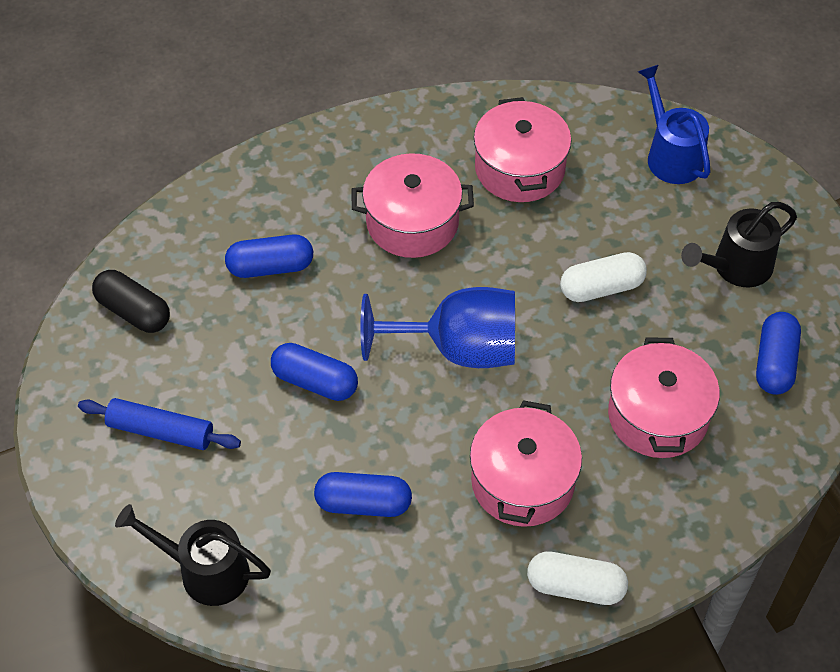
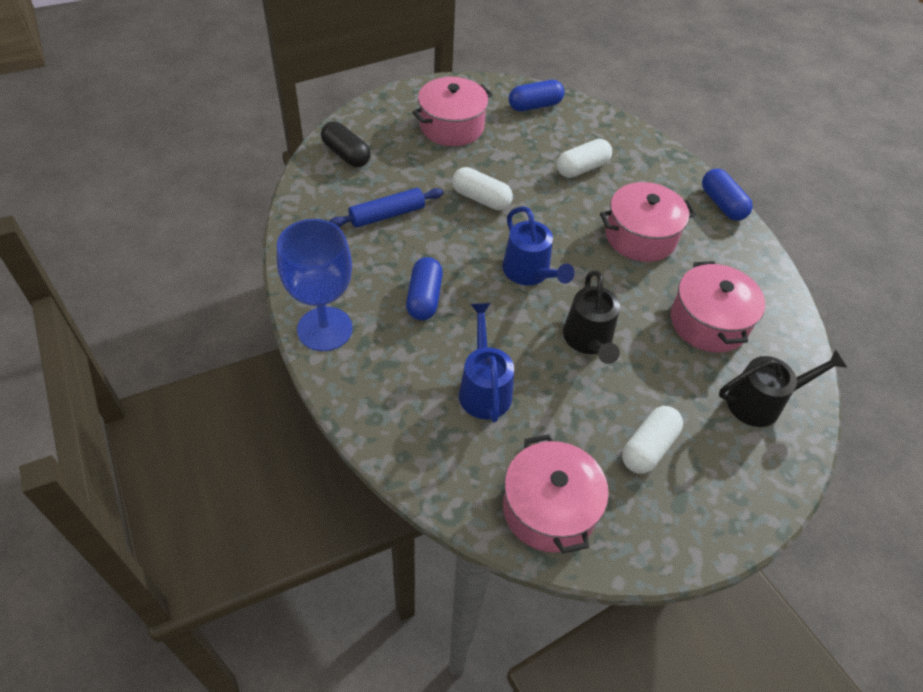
blue capsule: [225,234,313,278] [271,343,358,401] [314,472,412,517] [756,312,801,395] = 4 -> [406,257,443,320] [509,80,564,112] [702,168,753,221] = 3
blue watering can: [638,65,711,184] = 1 -> [459,303,514,422] [502,206,575,285] = 2
white capsule: [527,551,628,605] [560,252,647,302] = 2 -> [452,167,513,210] [557,139,612,178] [622,406,683,474] = 3

